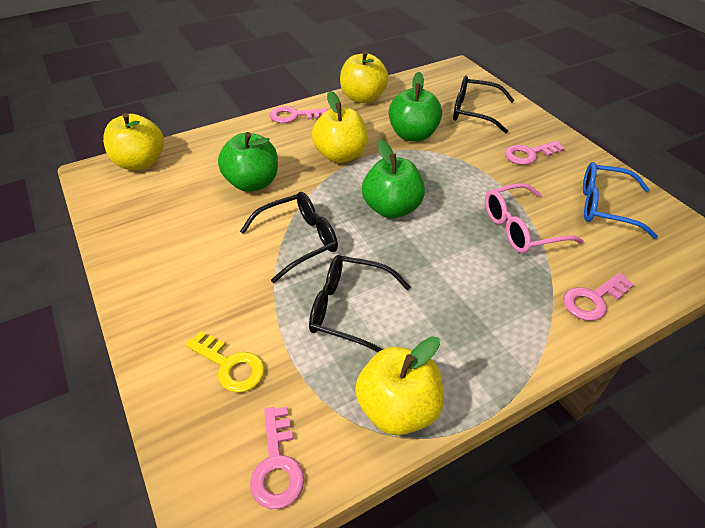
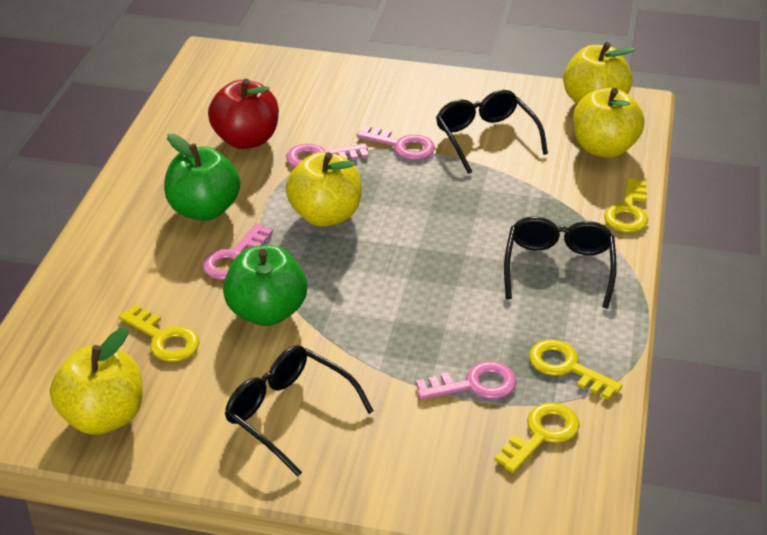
blue glasses: [583,162,658,239] = 1 -> none = 0
green apple: [218,132,278,192] [362,140,425,219] [389,72,442,142] = 3 -> [164,134,241,221] [223,245,307,326] = 2
pink glasses: [485,183,584,253] = 1 -> none = 0
red apple: none = 0 -> [208,79,279,149] = 1
yellow key: [185,331,265,393] = 1 -> [119,305,199,362] [494,403,580,473] [529,339,623,400] [604,178,648,232] = 4

